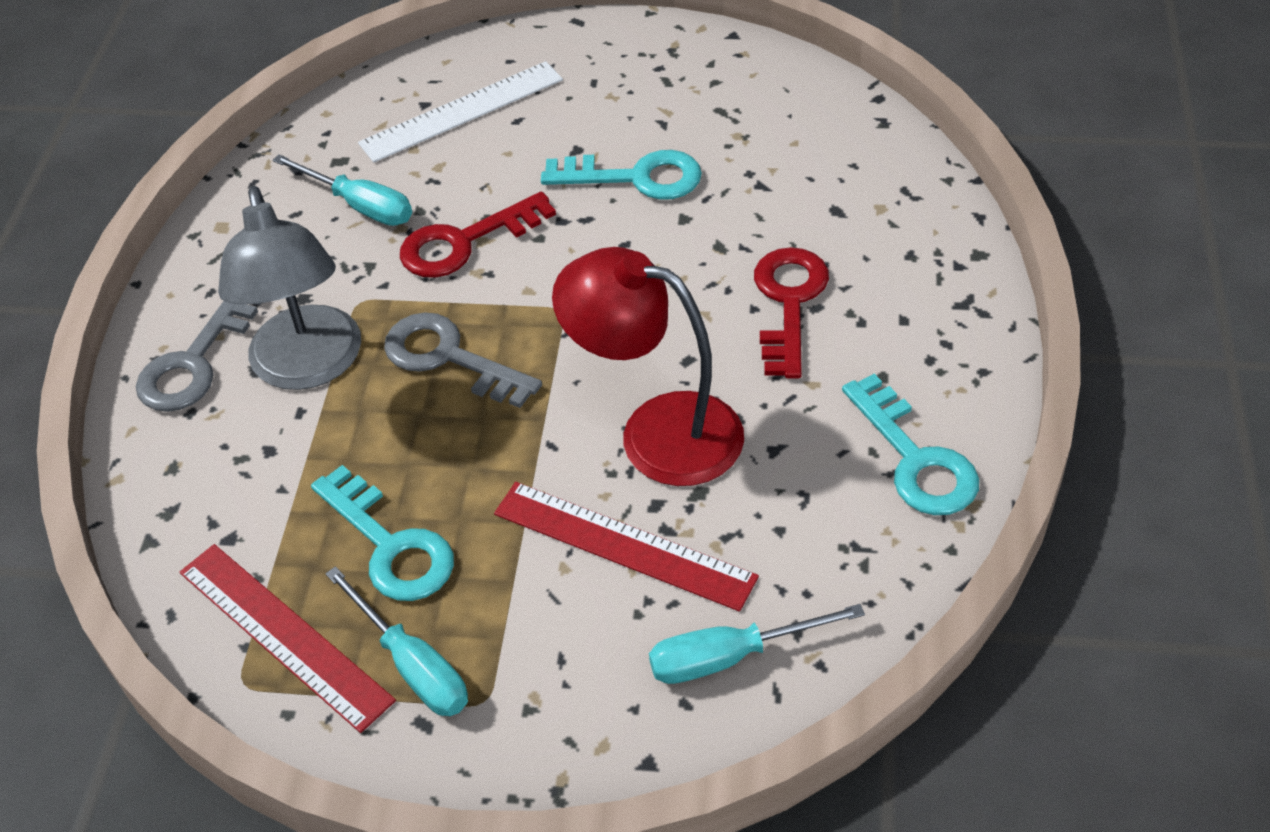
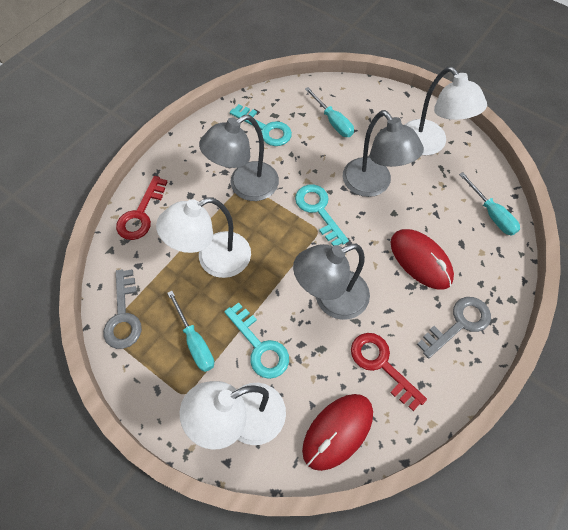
grey lamp: [218,186,361,390] = 1 -> [199,115,279,201] [293,244,370,320] [343,110,424,197] = 3
red lamp: [552,247,744,486] = 1 -> none = 0
red mouse: none = 0 -> [302,394,373,471] [390,229,454,290] = 2
red ruler: [179,544,396,733] [494,482,759,612] = 2 -> none = 0
white lamp: none = 0 -> [156,197,251,278] [180,381,286,450] [404,67,487,155] = 3
white ruler: [358,61,563,163] = 1 -> none = 0

